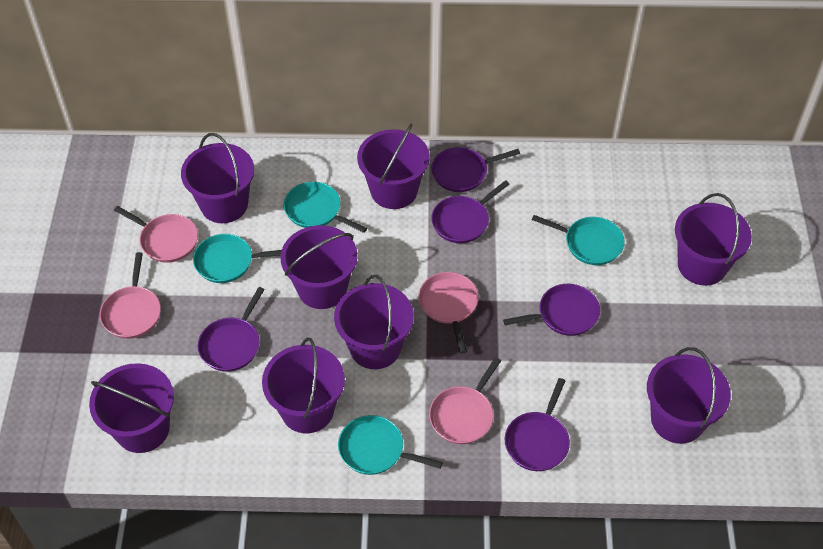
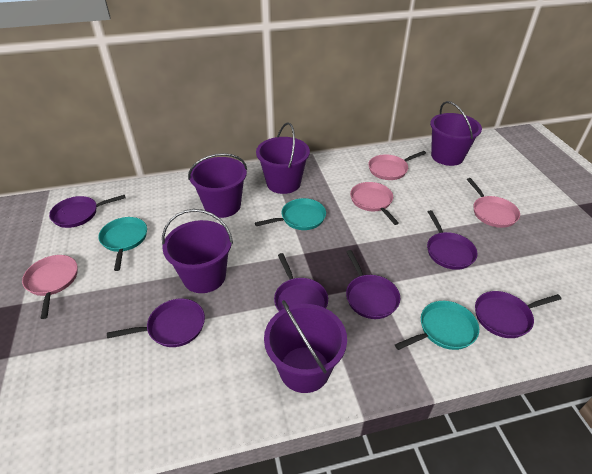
purple bucket: [89,363,174,453] [181,133,254,223] [262,337,345,433] [280,225,358,309] [334,275,414,369] [357,124,430,209] [647,347,731,444] [675,193,752,286] = 8 -> [162,209,233,293] [188,153,247,218] [256,122,310,194] [264,300,347,393] [430,101,482,166] = 5
purple pan: [198,287,265,372] [431,147,520,192] [431,180,510,243] [503,284,600,336] [505,378,570,471] = 5 -> [49,195,125,228] [107,298,205,347] [274,253,328,311] [346,250,400,319] [427,210,478,270] [475,291,562,338] = 6
turquoise pan: [193,234,281,283] [284,182,367,233] [338,415,443,475] [532,215,625,265] = 4 -> [98,217,147,271] [255,198,326,230] [395,301,479,350] = 3

